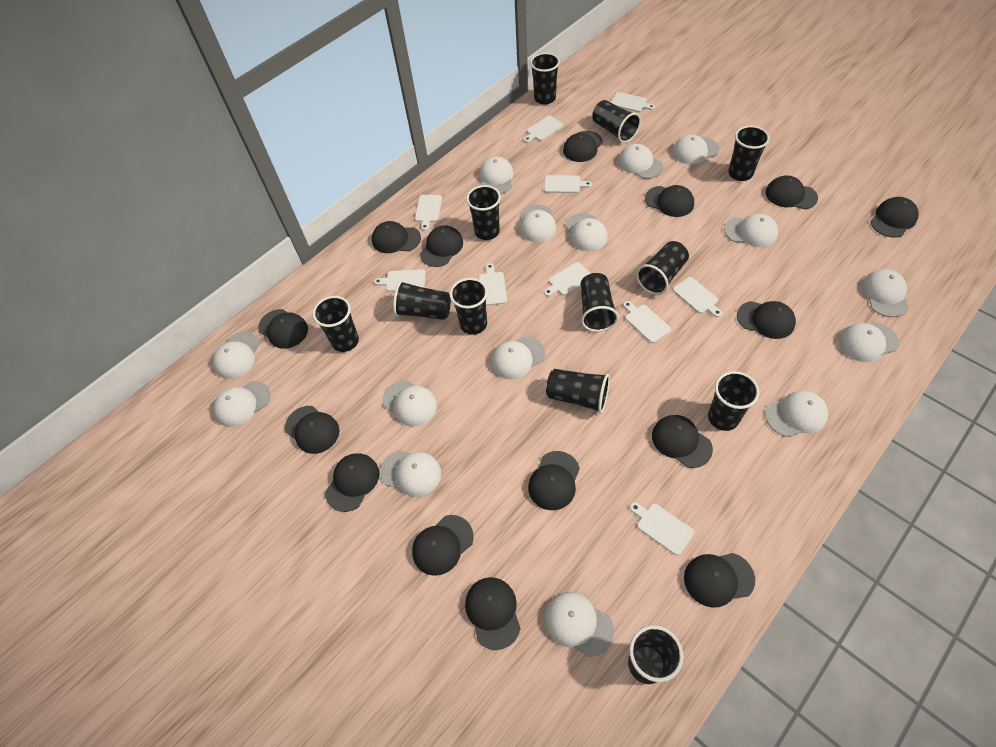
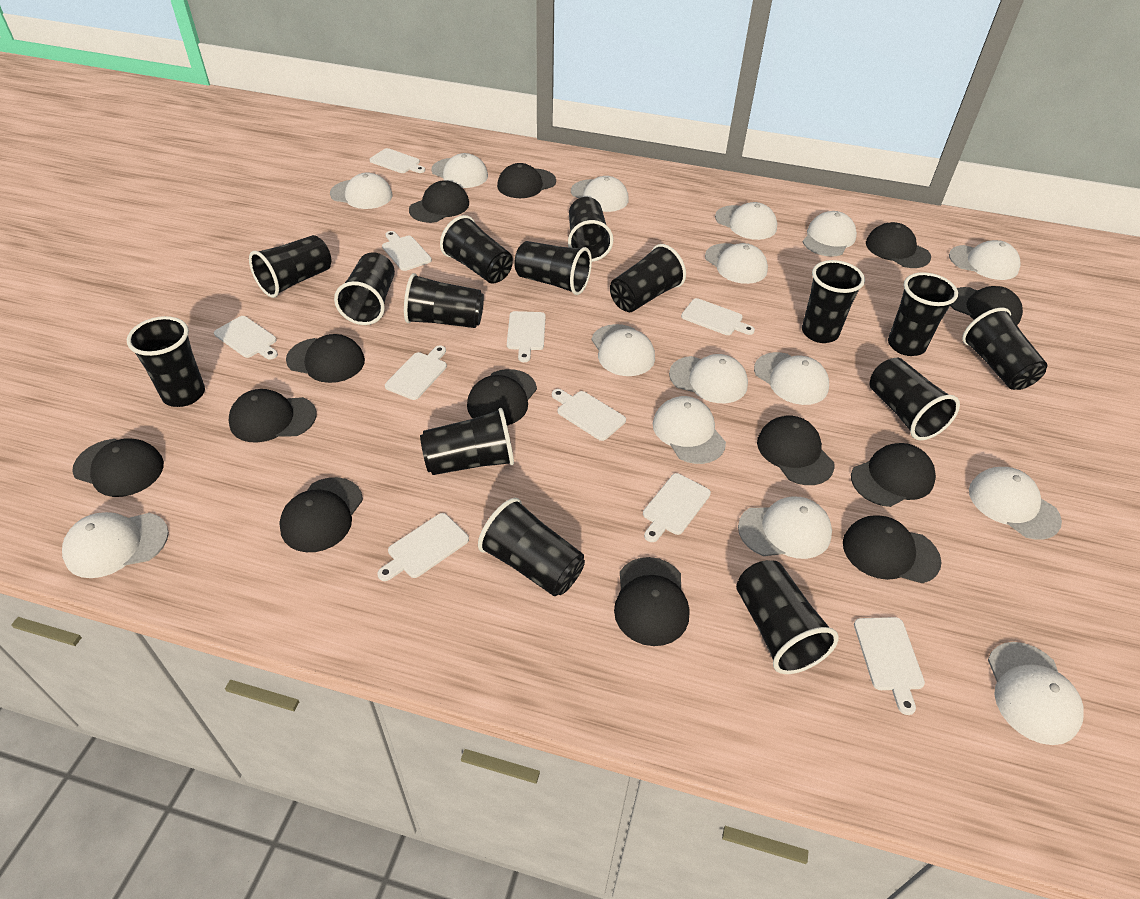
black cap: [258,309,308,349] [285,406,339,454] [325,453,379,512] [372,221,421,253] [412,515,474,576] [420,225,463,267] [465,577,521,650] [528,451,580,510] [563,131,603,162] [645,185,694,217] [652,415,713,468] [684,553,755,608] [737,301,796,339] [766,175,818,209] [870,197,918,237] = 15 -> [72,439,164,497] [229,389,317,443] [279,477,363,552] [286,334,365,383] [409,180,469,223] [467,369,537,426] [497,163,556,198] [614,557,689,646] [757,416,835,485] [843,515,942,583] [851,443,936,507] [866,222,931,268] [950,286,1023,325] = 13
black cup: [313,296,359,352] [393,281,451,320] [450,278,488,335] [466,185,501,240] [530,53,560,105] [546,369,610,413] [581,273,619,332] [592,100,641,143] [628,625,683,684] [636,241,689,295] [708,371,760,431] [728,125,770,181] = 12 -> [127,316,205,407] [249,235,331,298] [334,252,395,325] [404,273,484,328] [420,408,514,475] [440,215,513,284] [478,498,585,596] [514,241,592,295] [568,197,613,262] [610,244,686,312] [736,560,839,674] [802,260,865,343] [869,358,960,440] [888,272,958,356] [962,308,1047,390] = 15

